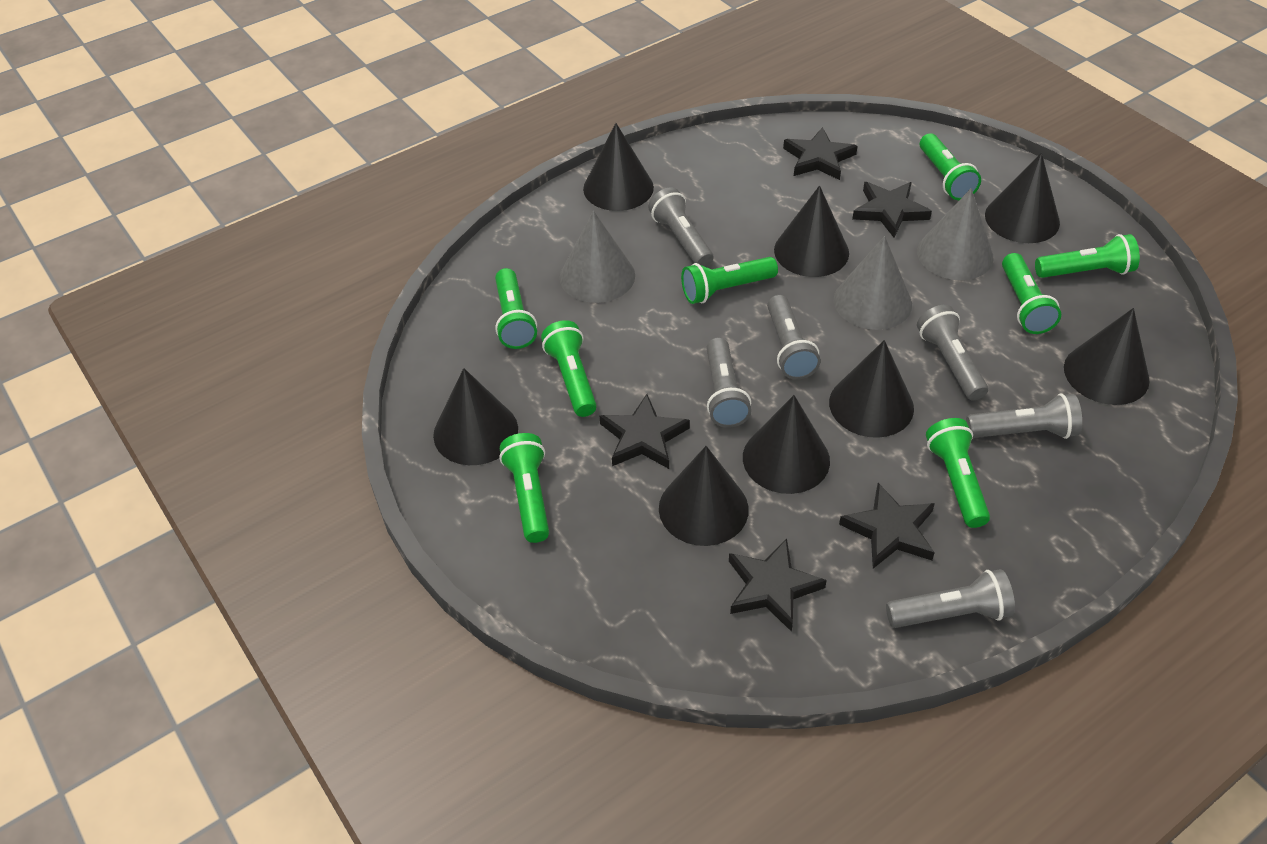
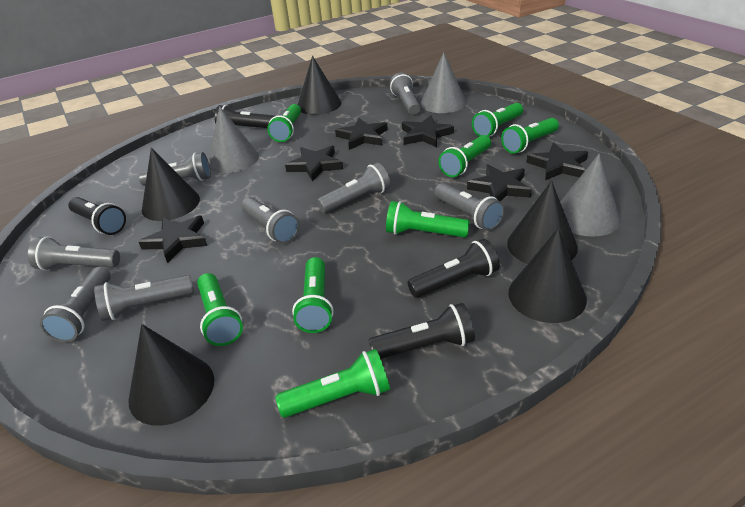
black cone: [433,368,518,465] [583,123,654,211] [659,446,749,546] [743,395,830,494] [774,186,849,277] [829,340,914,438] [985,153,1060,243] [1064,308,1150,405] = 8 -> [128,324,214,426] [142,148,200,221] [298,56,341,115] [507,181,578,264] [508,229,587,323] = 5
black flashlight: none = 0 -> [68,197,126,235] [215,105,275,128] [369,303,475,359] [408,239,500,298] = 4
black star: [600,394,690,469] [729,538,827,632] [783,127,858,180] [839,483,935,569] [852,182,932,237] = 5 -> [138,216,207,263] [285,146,343,182] [335,118,388,150] [402,116,454,147] [467,164,532,201] [526,143,588,180] = 6
grey flashlight: [648,187,713,267] [706,338,751,428] [767,295,821,380] [886,569,1015,628] [917,305,988,400] [966,393,1082,439] = 6 -> [28,236,120,271] [40,267,111,342] [94,275,194,321] [138,152,211,186] [241,197,300,244] [317,163,390,213] [390,73,421,115] [434,183,505,231] = 8

